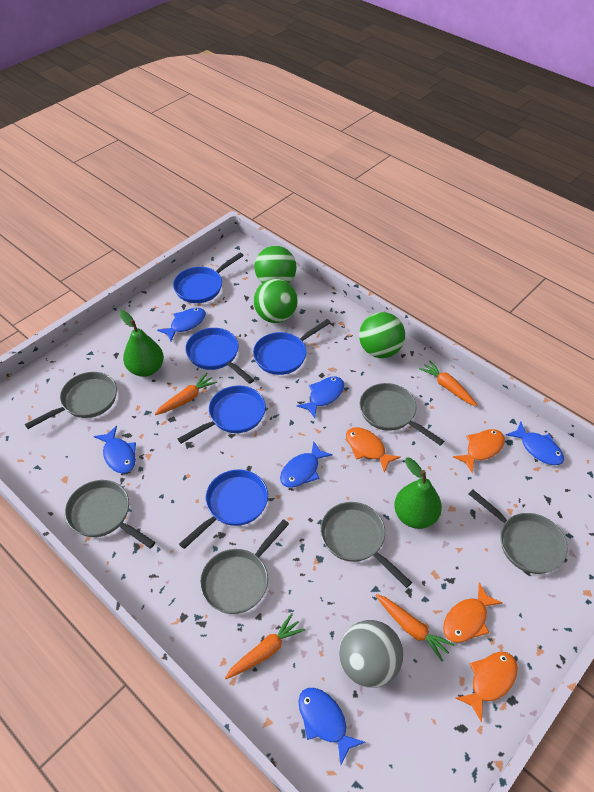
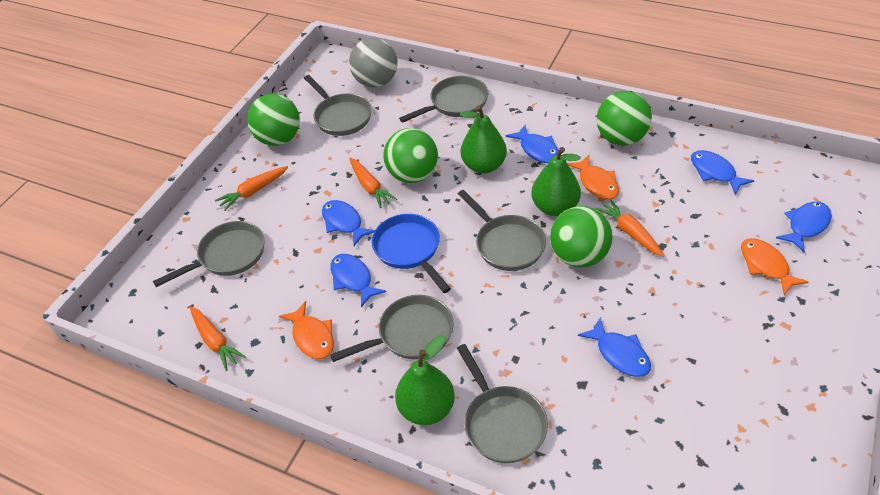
blue pan: [173,252,244,303] [178,386,266,444] [179,469,268,549] [185,328,254,384] [253,319,331,375] = 5 -> [372,214,451,293] = 1
green ball: [254,246,297,283] [254,279,298,323] [359,312,405,358] = 3 -> [247,94,300,146] [383,128,438,183] [550,206,613,267] [597,91,652,145] = 4
green pear: [119,310,164,377] [394,457,442,529] = 2 -> [395,335,455,425] [460,105,507,174] [531,147,581,216] = 3
orange fish: [346,427,401,473] [443,583,503,643] [453,429,505,473] [456,652,518,722] = 4 -> [279,301,334,359] [567,155,619,200] [741,238,809,296] = 3

